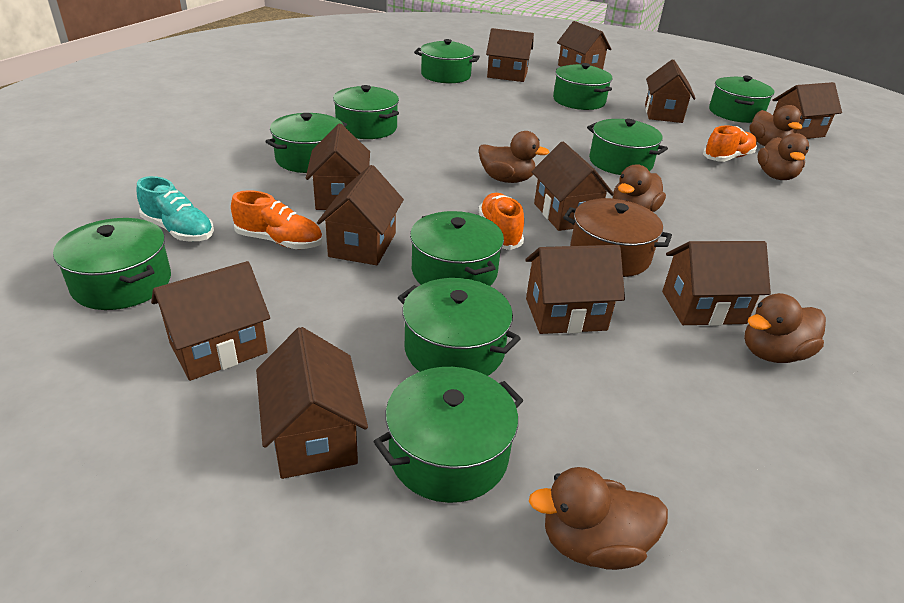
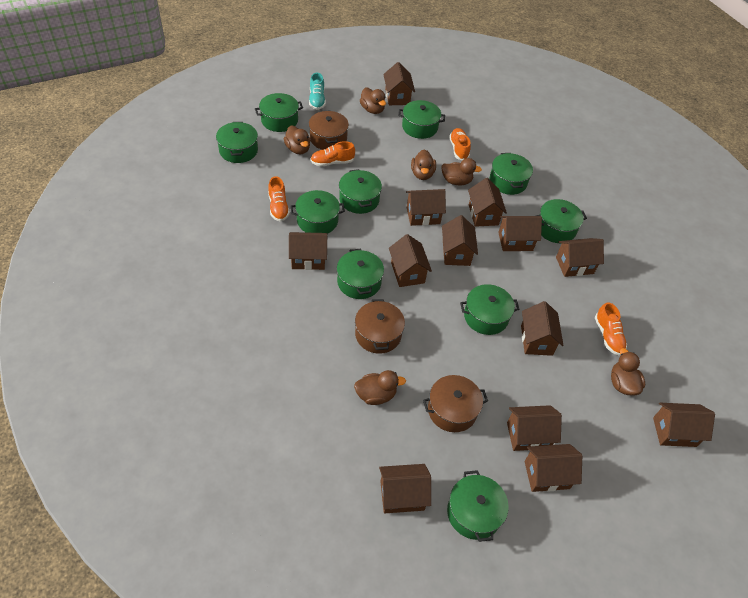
brown house: [151,261,270,381] [256,327,368,479] [306,124,370,210] [317,165,404,265] [486,28,534,82] [525,245,625,334] [532,142,614,231] [557,21,612,70] [645,59,696,123] [662,241,771,326] [772,82,842,139] = 11 -> [289,232,327,270] [379,464,431,513] [383,62,415,105] [389,234,432,287] [406,189,446,226] [442,215,478,266] [468,178,507,227] [498,216,542,251] [507,405,562,451] [521,301,564,356] [525,444,582,492] [556,238,604,277] [653,403,715,447] = 13
brown pot: [563,198,672,277] = 1 -> [309,110,349,150] [355,299,405,354] [423,375,488,432] = 3
orange shoe: [231,190,323,249] [478,193,524,250] [703,125,757,162] = 3 -> [268,176,290,222] [310,141,355,167] [449,128,471,161] [595,302,627,355] = 4

